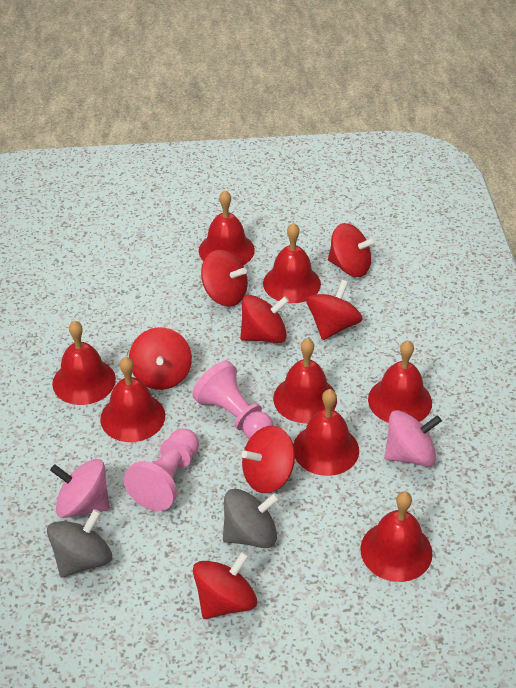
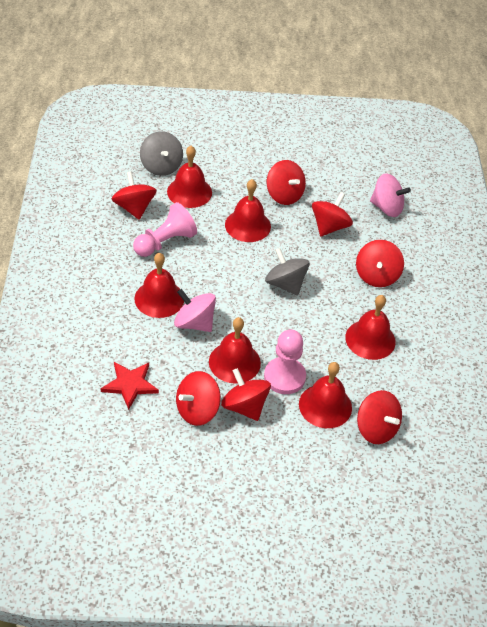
red bell: [52,321,116,405] [100,357,165,442] [199,190,255,265] [263,223,321,303] [273,338,337,423] [293,389,359,476] [360,492,433,582] [368,340,432,423] = 8 -> [134,253,184,318] [167,146,212,208] [209,317,261,384] [225,179,271,242] [299,362,352,428] [345,295,396,360] = 6
red star: none = 0 -> [100,362,159,410] = 1

